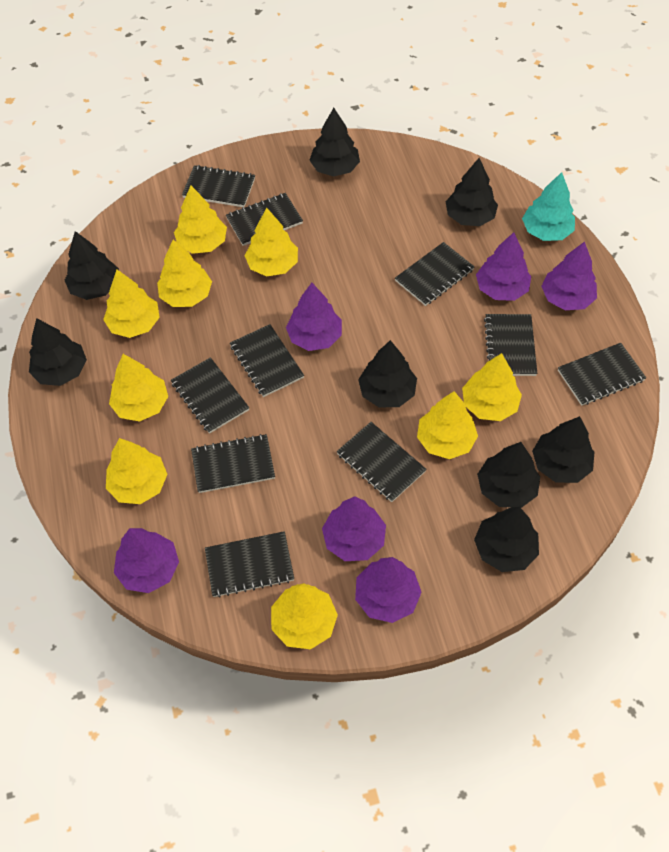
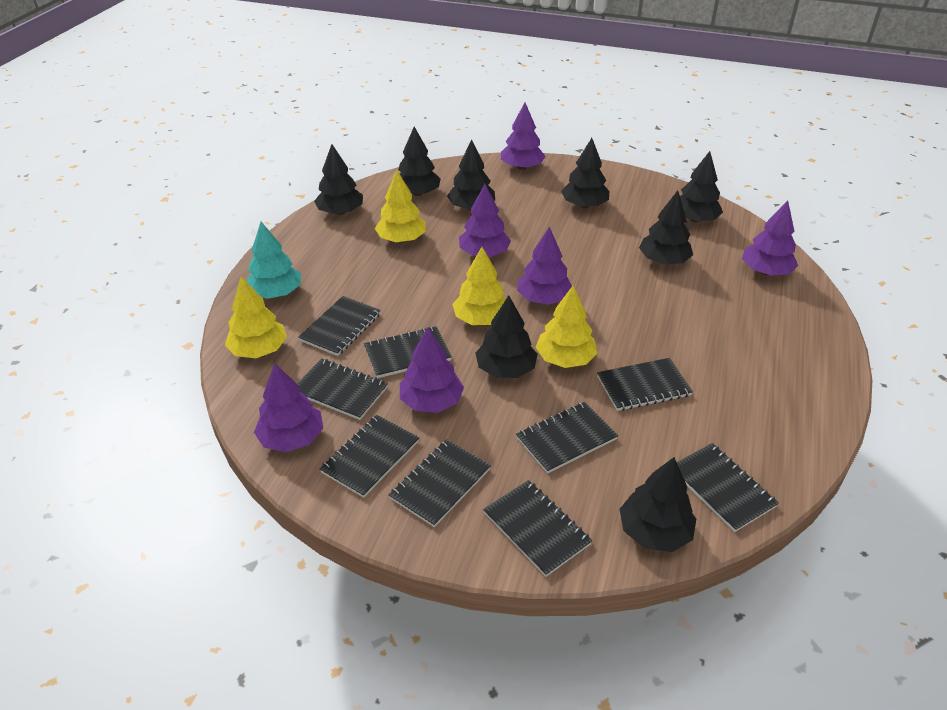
black notebook: [171,357,249,434] [182,165,255,207] [191,434,275,493] [205,531,294,598] [226,193,303,246] [230,324,304,397] [337,422,426,502] [395,242,475,306] [484,314,537,376] [558,343,646,406] = 10 -> [297,358,388,420] [298,296,381,356] [320,415,419,498] [364,326,452,378] [389,439,491,527] [483,480,592,577] [516,402,618,474] [597,358,693,411] [677,443,779,532] = 9
yellow tree: [103,269,160,338] [106,438,167,504] [109,354,168,421] [157,239,212,307] [174,186,227,254] [245,208,298,277] [271,583,338,649] [417,391,478,459] [462,353,522,421] = 9 -> [225,277,287,358] [375,170,426,243] [452,247,506,325] [535,285,598,368] = 4

